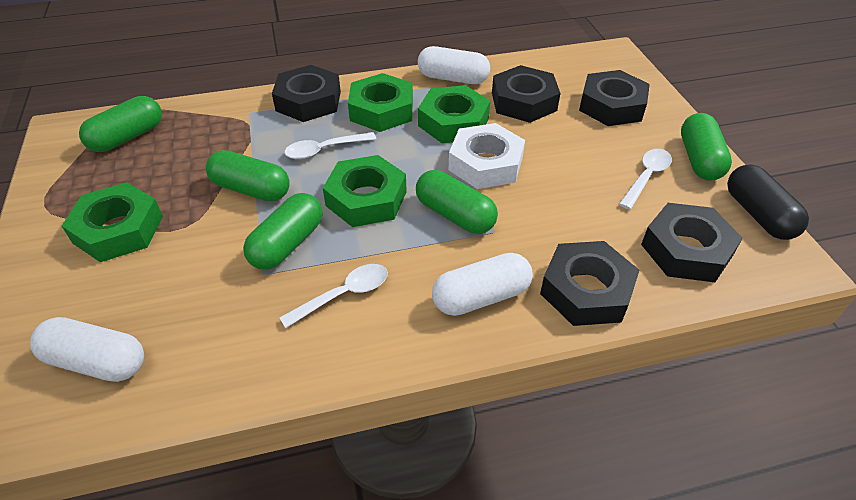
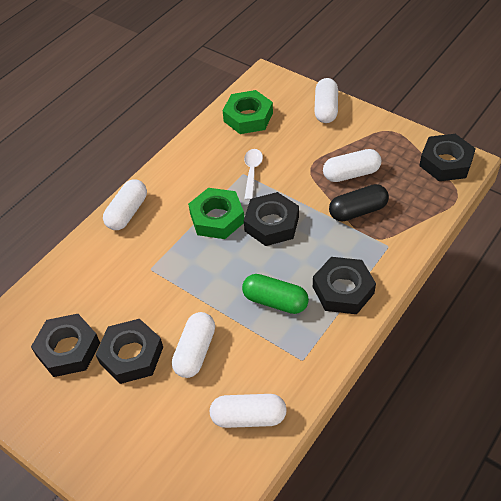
green capsule: [79,96,162,152] [206,150,290,202] [243,193,322,270] [416,170,498,234] [681,113,732,181] = 5 -> [242,274,309,314] = 1
green nut: [62,182,163,262] [323,155,407,227] [348,73,413,132] [418,85,490,143] = 4 -> [188,188,244,239] [222,90,273,134] = 2
white capsule: [30,317,144,382] [418,46,490,84] [432,253,533,316] = 3 -> [103,179,147,230] [172,312,215,378] [210,394,287,428] [314,78,338,123] [323,149,381,182] = 5
white nut: [449,123,525,189] = 1 -> none = 0
white spoon: [279,264,388,328] [284,132,376,159] [619,149,672,210] = 3 -> [244,149,263,200] = 1

